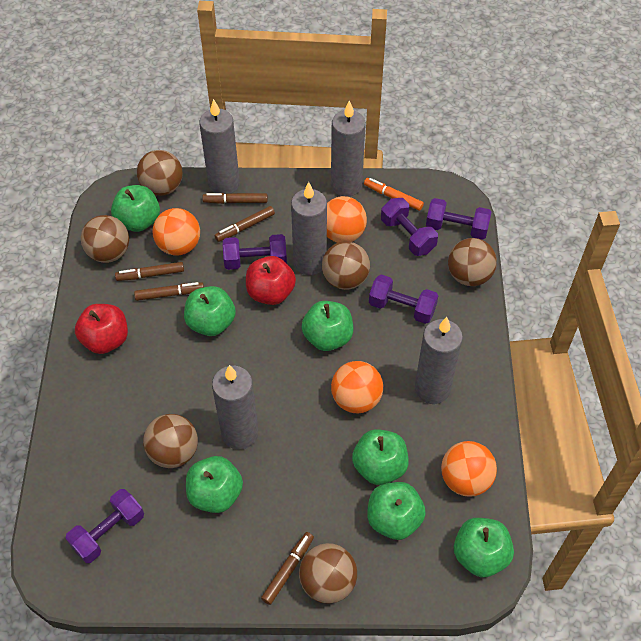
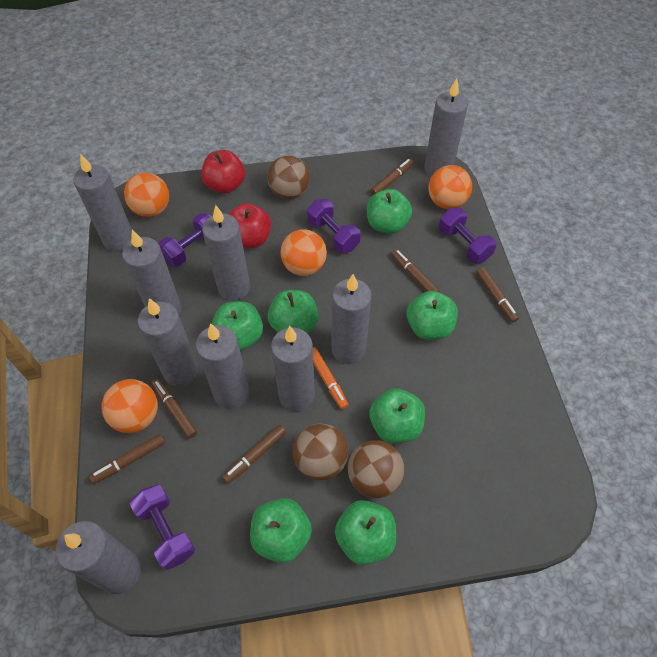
brown ball: [81,215,129,263] [137,150,183,196] [143,414,198,468] [299,543,357,604] [322,241,370,290] [448,238,497,286] = 6 -> [267,155,310,199] [293,423,348,480] [348,440,404,498] = 3
brown marker: [115,262,184,281] [134,282,204,301] [202,193,268,204] [215,206,275,242] [261,532,314,605] = 5 -> [89,434,165,484] [152,379,197,439] [222,425,286,484] [370,159,413,195] [391,249,440,292] [476,267,519,322] = 6
grey candle: [199,99,240,194] [212,365,258,450] [291,182,327,275] [331,100,366,197] [415,317,463,404] = 5 -> [55,521,141,594] [73,154,132,252] [122,230,181,314] [138,298,198,386] [196,323,250,409] [202,205,250,300] [271,326,315,411] [331,274,372,364] [424,79,468,177] = 9
purple dumbbell: [66,489,144,563] [223,234,287,270] [369,275,438,324] [381,198,438,256] [426,198,491,240] = 5 -> [130,484,195,570] [158,213,211,267] [307,199,360,253] [439,208,497,263] = 4

